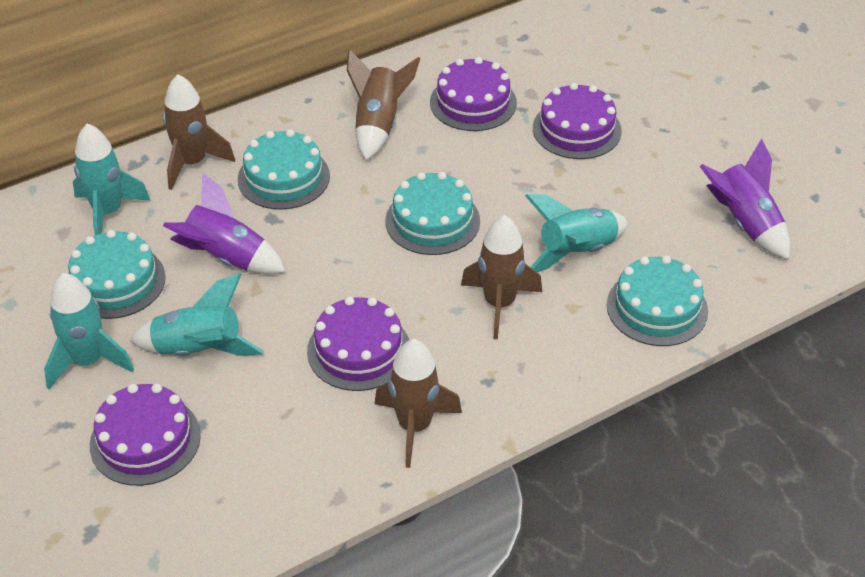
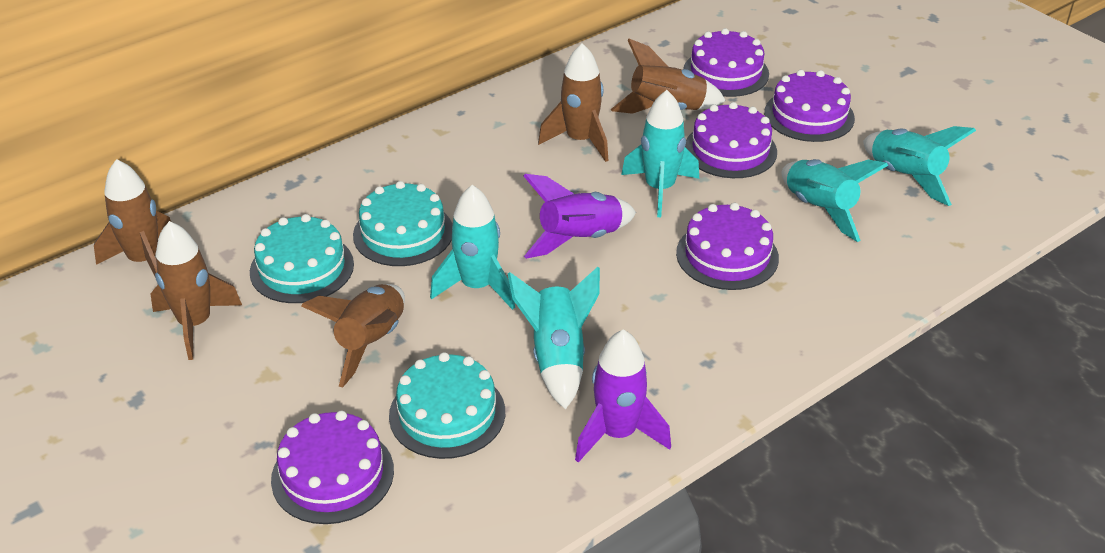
brown rocket: [163,74,235,190] [347,49,420,161] [374,339,462,468] [461,215,542,339] = 4 -> [94,159,171,276] [150,221,242,360] [301,284,405,387] [538,43,608,162] [611,39,726,114] = 5
purple cake: [90,384,201,486] [307,297,409,391] [430,57,517,131] [533,83,622,159] = 4 -> [271,411,394,524] [676,203,779,290] [683,28,769,97] [685,102,777,178] [764,70,855,142] = 5
turquoise cake: [68,230,166,319] [238,129,330,210] [385,172,480,255] [607,256,708,346] = 4 -> [250,214,354,303] [353,181,452,266] [389,352,505,459] = 3
turquoise rocket: [44,273,134,389] [73,123,151,235] [130,273,264,356] [525,194,628,272] = 4 -> [430,185,515,310] [508,267,600,410] [621,90,699,217] [782,159,888,242] [863,126,976,206] = 5

